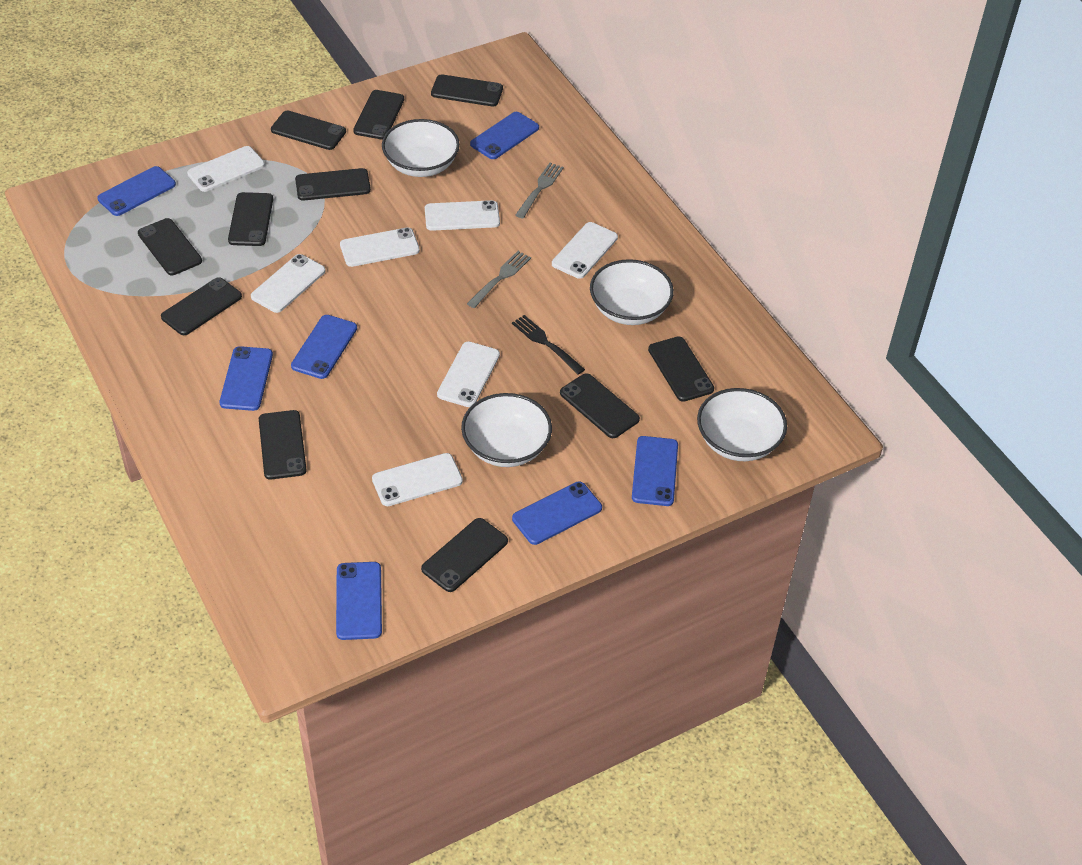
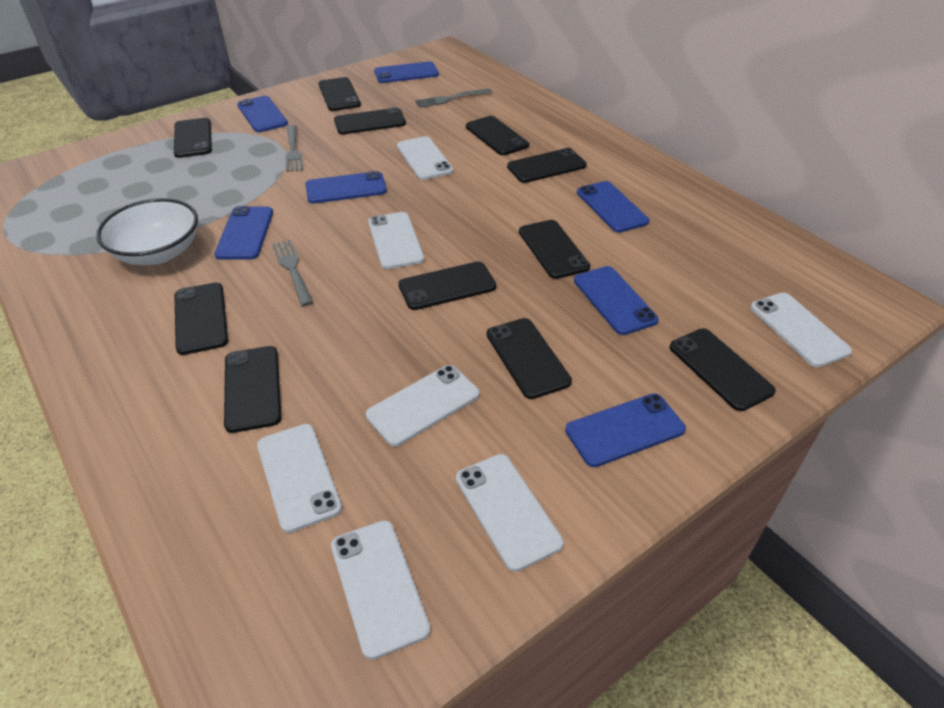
black fork: [512,315,585,375] = 1 -> none = 0
grey fork: [467,251,531,308] [515,163,564,218] = 2 -> [272,240,313,306] [285,125,303,172] [415,89,492,108] = 3
white bowl: [382,119,460,177] [461,393,552,467] [590,259,674,325] [697,388,787,461] = 4 -> [96,198,198,265] = 1

